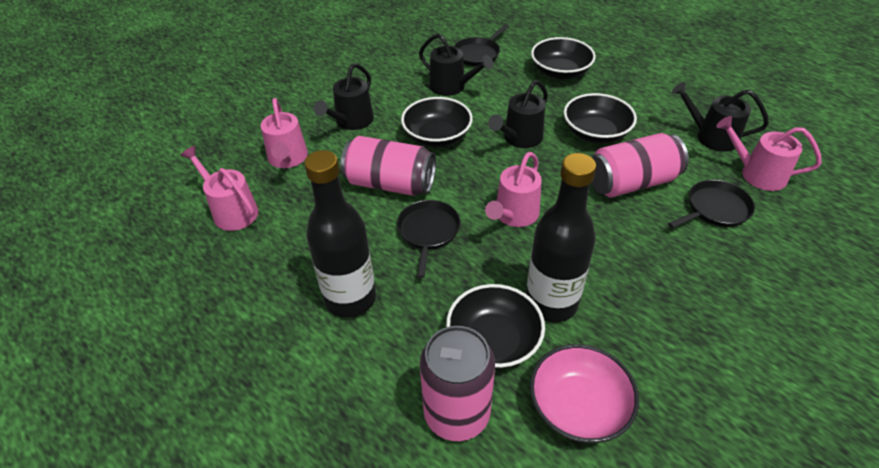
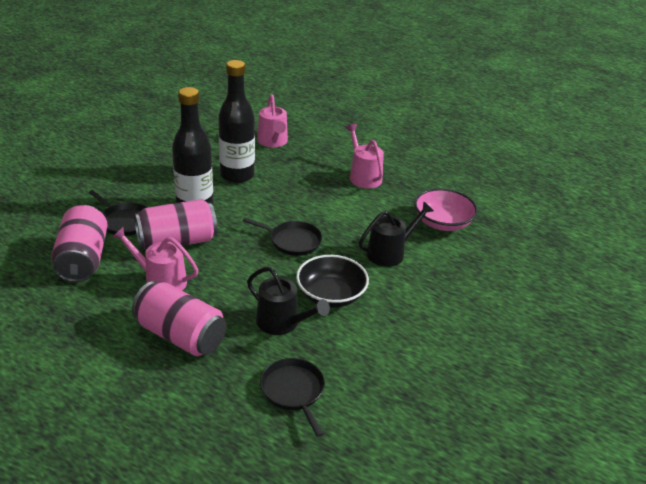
black bowl: [401,97,473,147] [446,284,545,369] [531,37,596,80] [564,93,637,144] = 4 -> [296,255,369,308] = 1
black watering can: [314,63,374,130] [419,33,493,96] [488,80,548,148] [672,82,769,152] = 4 -> [247,267,330,335] [359,202,434,267] = 2
pink watering can: [180,146,259,231] [261,98,308,168] [485,152,542,227] [716,116,822,191] = 4 -> [112,227,198,291] [257,94,288,147] [345,124,384,189] = 3

